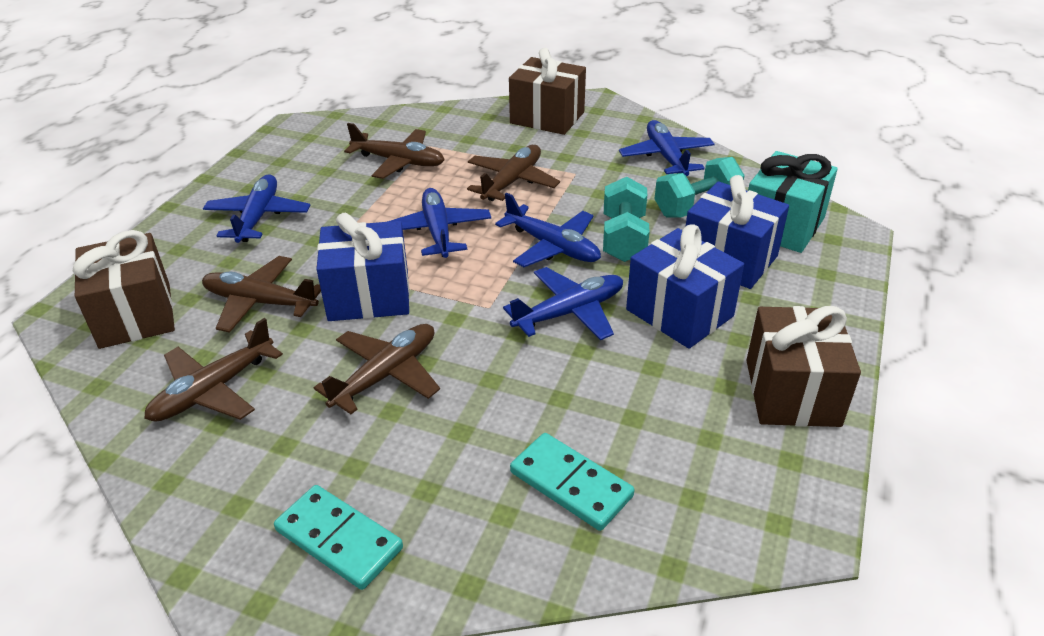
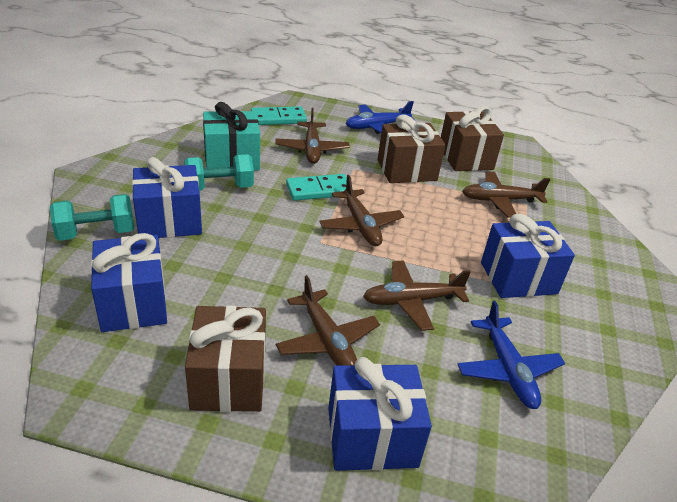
blue gift: [317,213,410,321] [626,224,744,349] [686,175,789,289] = 3 -> [91,233,167,332] [132,157,202,238] [328,357,432,471] [481,214,575,298] = 4
blue plane: [203,174,310,243] [387,188,491,258] [495,192,601,267] [503,267,623,340] [619,120,715,176] = 5 -> [345,101,415,134] [457,301,565,409] = 2

